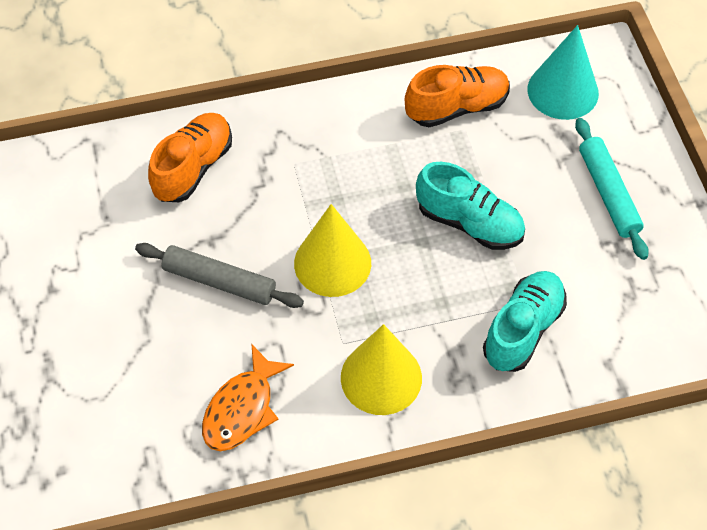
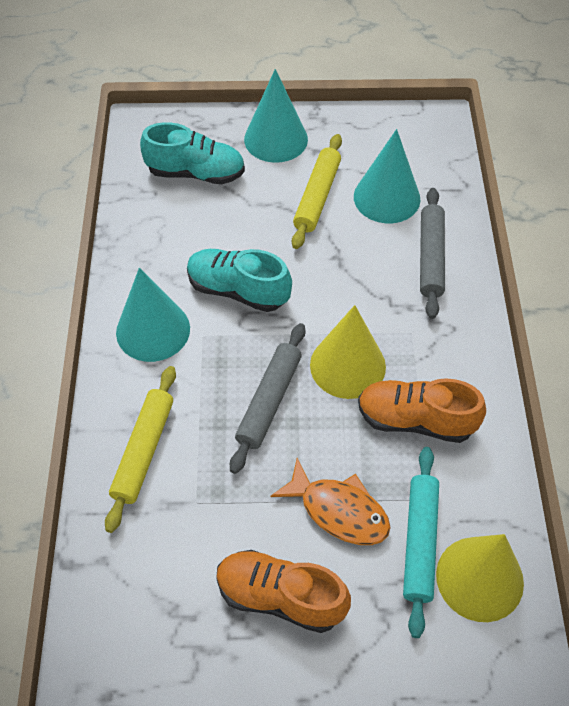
grey rolling pin: [135,243,304,308] = 1 -> [230,323,305,474] [420,188,445,319] = 2
turquoise cone: [528,25,599,120] = 1 -> [116,267,190,362] [244,69,308,163] [354,129,421,223] = 3
yellow rolling pin: none = 0 -> [105,366,176,533] [292,134,342,249] = 2

